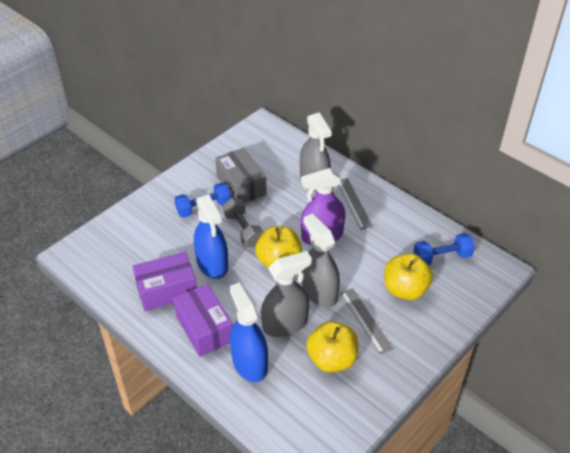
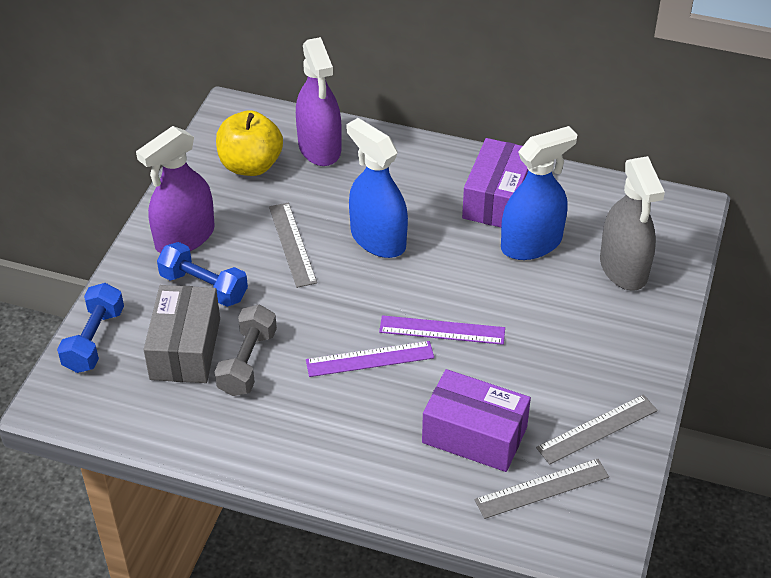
grey ruler: [338,178,373,230] [340,288,393,354] = 2 -> [269,203,317,288] [475,459,609,519] [536,395,658,464] = 3
grey spray bottle: [261,251,312,337] [300,112,332,193] [302,213,340,307] = 3 -> [600,156,665,291] = 1
purple ruler: none = 0 -> [306,341,434,377] [379,315,505,345] = 2
purple spray bottle: [301,168,345,245] = 1 -> [136,126,215,253] [296,37,342,166] = 2
yellow apple: [255,226,302,268] [306,321,358,372] [384,253,433,300] = 3 -> [216,110,283,176] = 1

